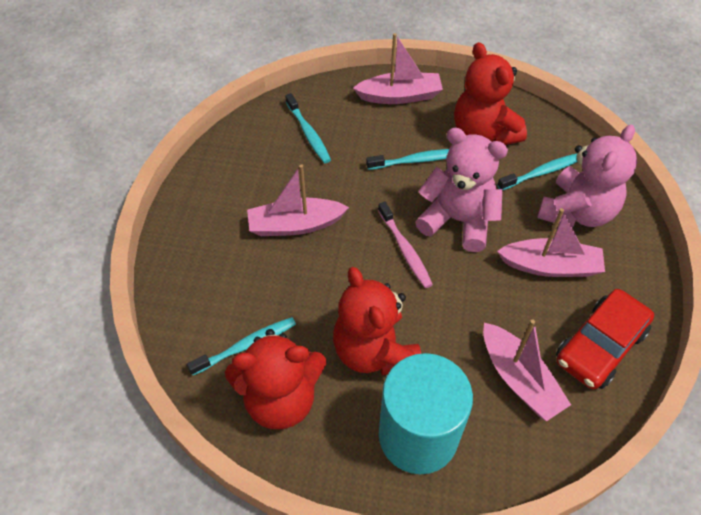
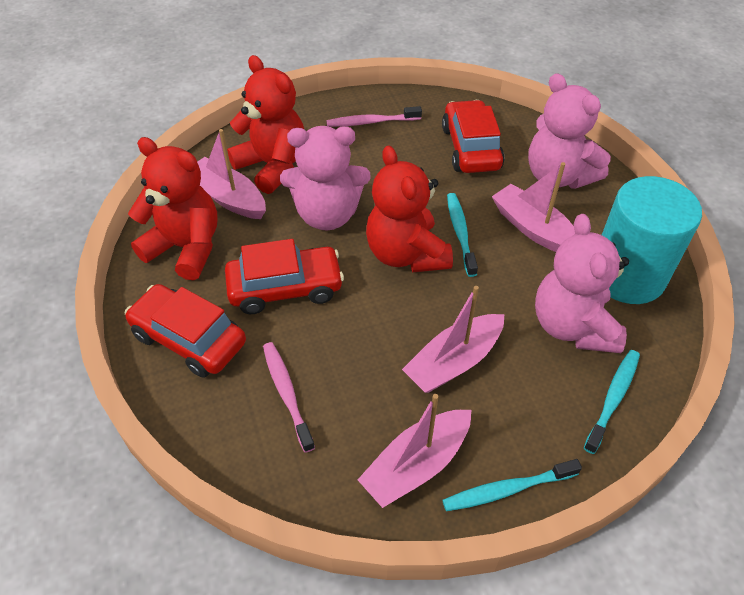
pink teddy bear: [415,128,508,252] [537,124,637,228] = 2 -> [280,126,371,231] [528,73,611,189] [535,214,629,353] = 3
pink toothbrush: [378,202,433,288] = 1 -> [263,342,315,453] [326,106,422,127] = 2
red car: [556,289,654,389] = 1 -> [125,284,246,378] [225,239,344,314] [442,100,505,173] = 3
turquoise toothbrush: [187,317,296,375] [285,93,331,163] [366,149,449,170] [497,154,578,190] = 4 -> [442,459,582,511] [447,193,478,277] [584,350,640,454] = 3

